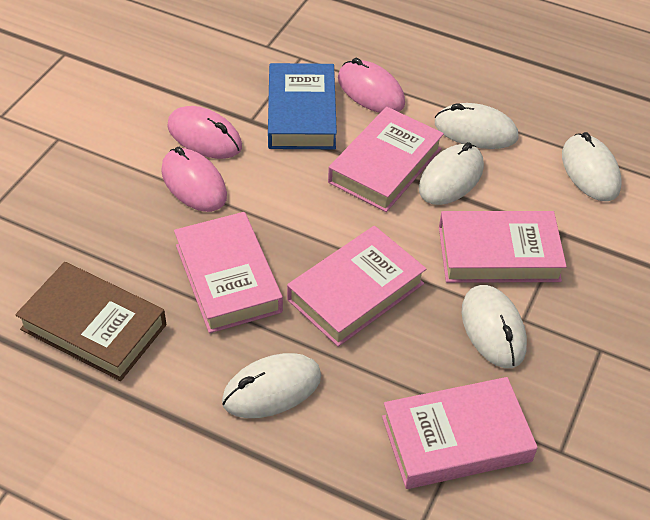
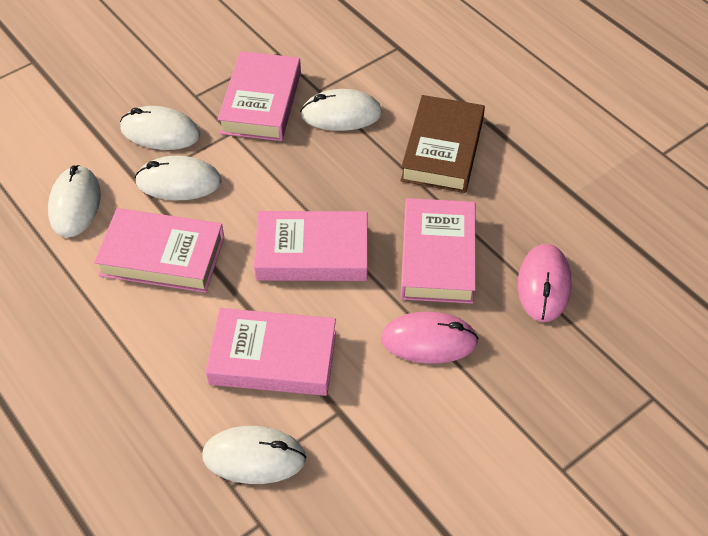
blue book: [268,63,337,149] = 1 -> none = 0
pink mouse: [161,147,227,212] [167,106,242,159] [338,58,405,113] = 3 -> [381,311,479,364] [518,244,572,322] = 2

